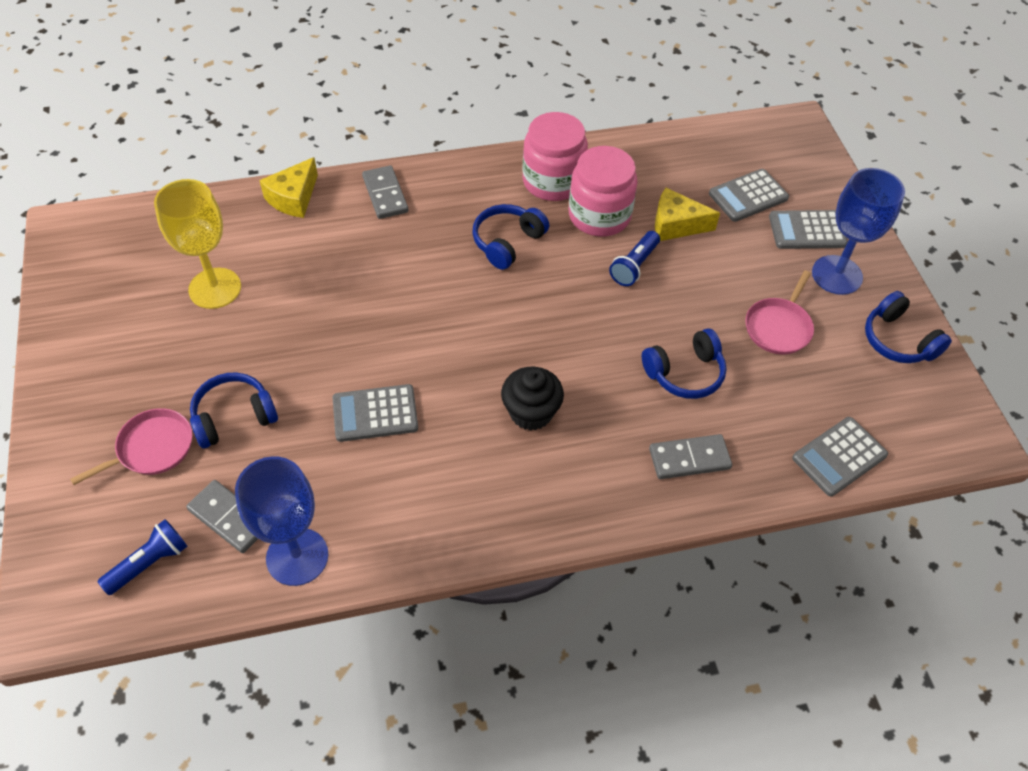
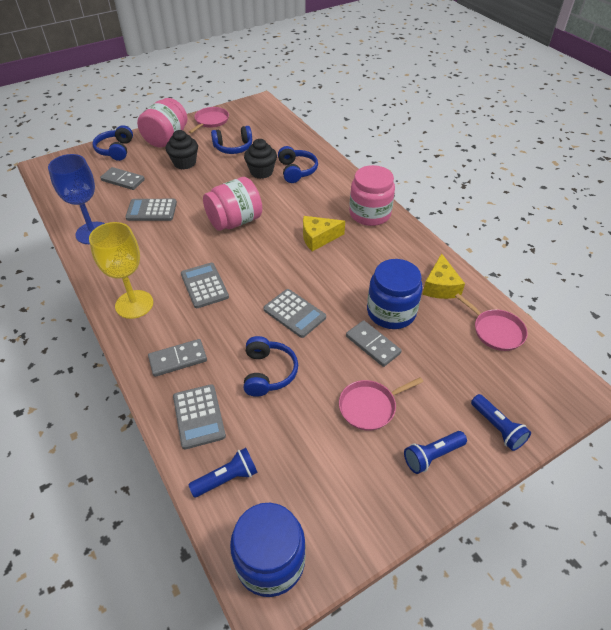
black cupcake: [501,367,564,431] = 1 -> [166,130,198,169] [244,139,277,179] = 2
blue flashlight: [98,519,188,595] [609,231,660,286] = 2 -> [188,448,258,498] [404,431,467,474] [471,394,531,451] = 3
blue goblet: [235,456,328,586] [812,168,905,295] = 2 -> [48,154,105,244] = 1
blue jar: none = 0 -> [230,503,306,597] [367,259,423,329] = 2
pink jar: [522,112,588,201] [569,146,638,236] = 2 -> [137,98,187,148] [203,177,262,231] [349,165,395,226] = 3
pink pan: [70,408,192,485] [745,270,814,355] = 2 -> [189,107,229,134] [339,377,423,431] [455,293,528,351] = 3

